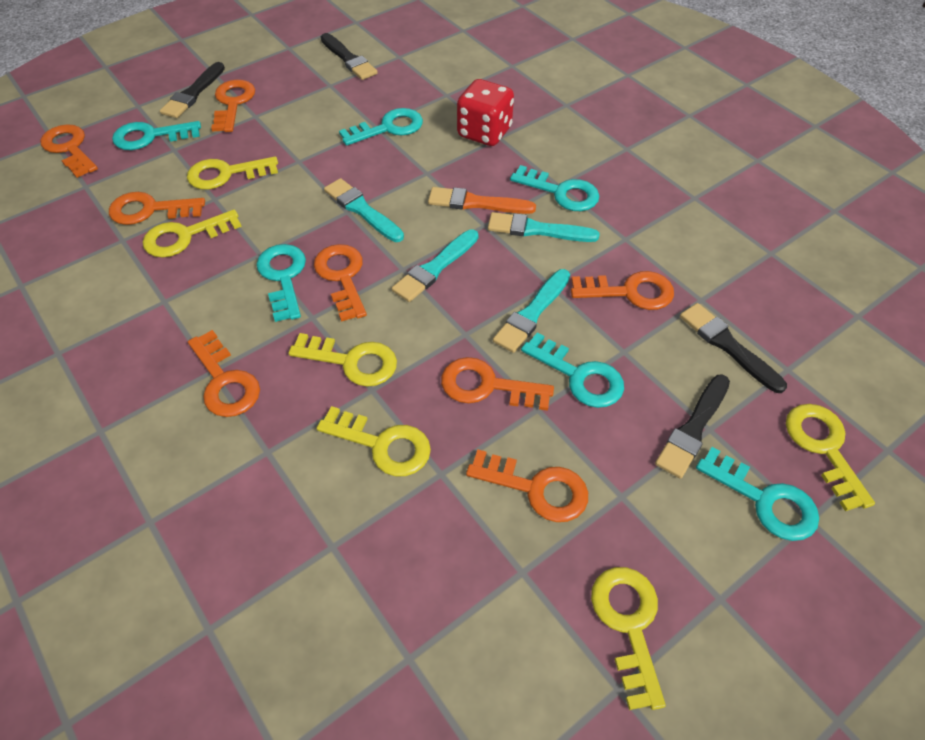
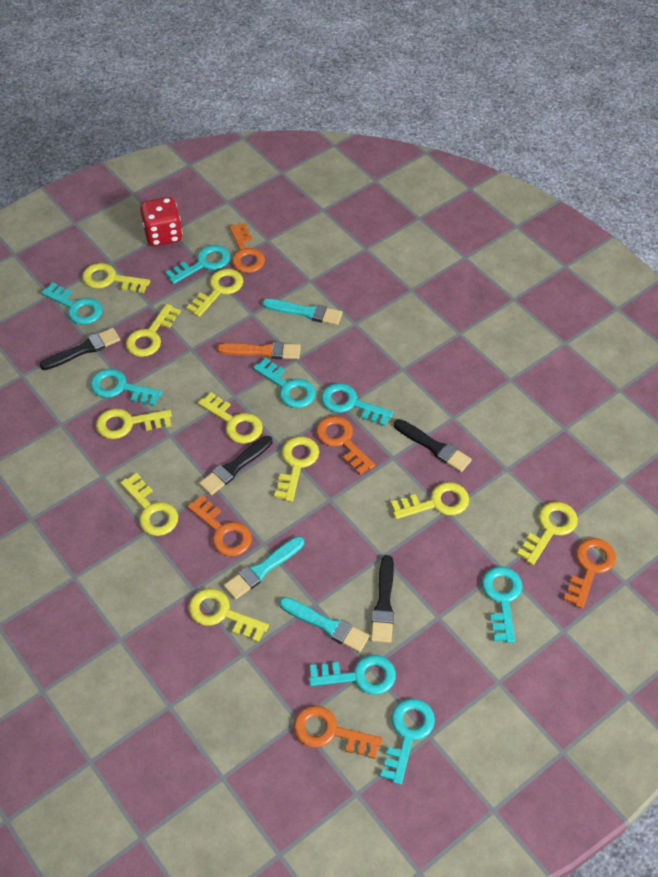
orange key: [40,124,98,178] [109,192,205,225] [188,330,260,417] [211,80,255,132] [314,244,367,322] [441,357,554,411] [466,449,588,522] [571,271,674,310] = 8 -> [187,495,252,556] [229,223,265,273] [294,706,382,759] [316,416,375,475] [564,538,616,609] = 5
turquoise brush: [324,178,404,242] [392,229,479,302] [488,212,600,242] [493,269,570,353] = 4 -> [224,536,304,600] [262,299,342,325] [279,597,369,652] = 3
turquoise key: [112,121,201,150] [256,244,306,322] [339,108,423,146] [510,165,599,211] [521,332,624,408] [696,447,819,541] = 6 -> [41,282,103,325] [90,369,162,406] [165,245,230,284] [253,358,316,408] [309,655,396,695] [321,383,393,426] [380,698,435,785] [482,566,522,643] = 8
yellow key: [143,210,242,258] [187,156,278,190] [289,333,397,387] [317,406,431,476] [591,567,666,710] [786,404,875,511] = 6 -> [82,263,150,293] [96,408,172,439] [120,473,178,536] [126,304,181,357] [186,269,243,317] [189,589,269,643] [198,392,263,444] [274,436,319,502] [391,482,469,519] [517,502,578,565] = 10

